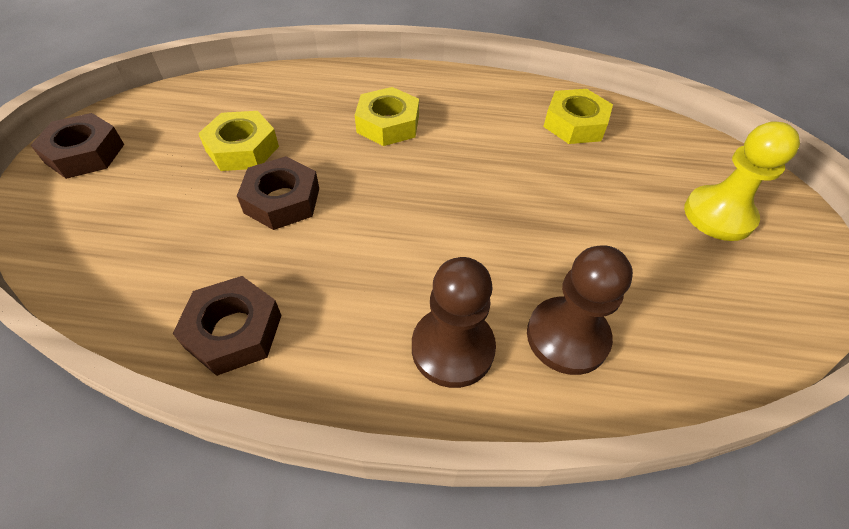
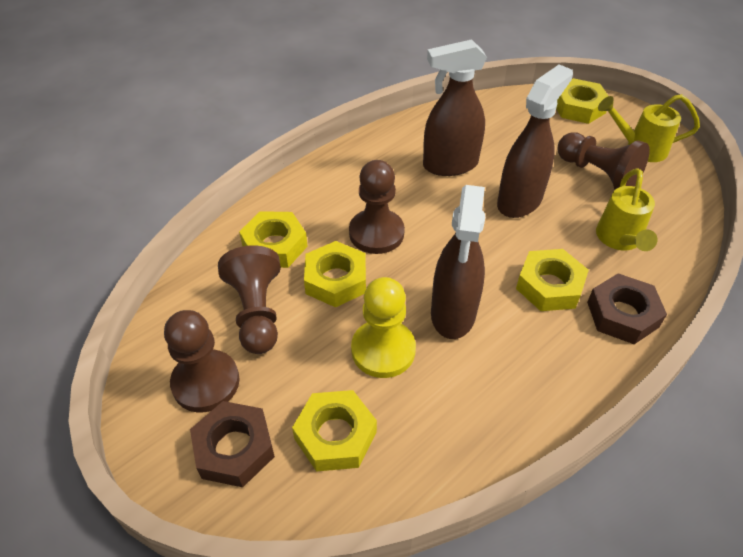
brown nut: [31,113,124,179] [173,276,282,376] [237,156,319,230] = 3 -> [190,401,275,487] [587,273,667,344] = 2
brown pawn: [412,257,496,388] [527,245,633,375] = 2 -> [164,310,240,412] [218,245,281,354] [349,160,405,254] [558,132,650,190] = 4
brown spray bottle: none = 0 -> [423,39,487,176] [431,185,485,339] [497,65,573,218] = 3
yellow nut: [198,111,279,171] [355,87,419,146] [543,89,613,144] = 3 -> [239,211,308,268] [292,390,377,472] [304,241,366,307] [516,249,589,311] [556,78,608,124] = 5
yellow watering can: none = 0 -> [596,168,658,251] [598,94,700,162] = 2

